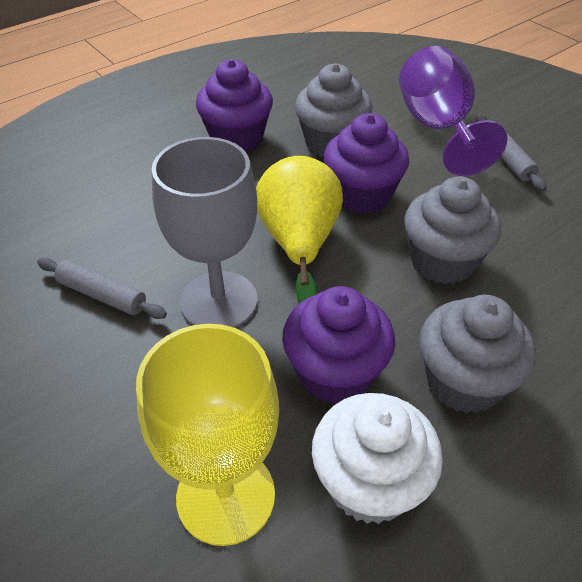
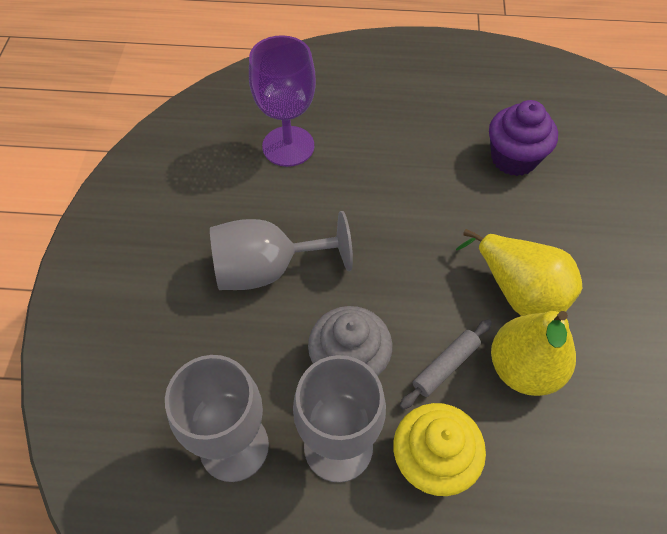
grey cupcake: [295,63,373,156] [404,176,501,284] [420,295,536,413] = 3 -> [308,306,392,376] = 1
grey goblet: [152,137,257,328] = 1 -> [165,355,269,482] [210,211,353,290] [293,355,386,483] = 3
grey rolling pin: [37,258,167,319] [476,115,547,191] = 2 -> [400,319,492,409] = 1
purple cupcake: [196,59,273,152] [282,286,395,404] [324,113,409,214] = 3 -> [489,100,558,176] = 1
white cupcake: [312,393,443,524] = 1 -> none = 0
yellow cupcake: none = 0 -> [393,403,486,496] = 1
yellow goblet: [136,324,279,546] = 1 -> none = 0
yellow pear: [256,156,343,304] = 1 -> [456,229,582,316] [491,311,576,396] = 2

